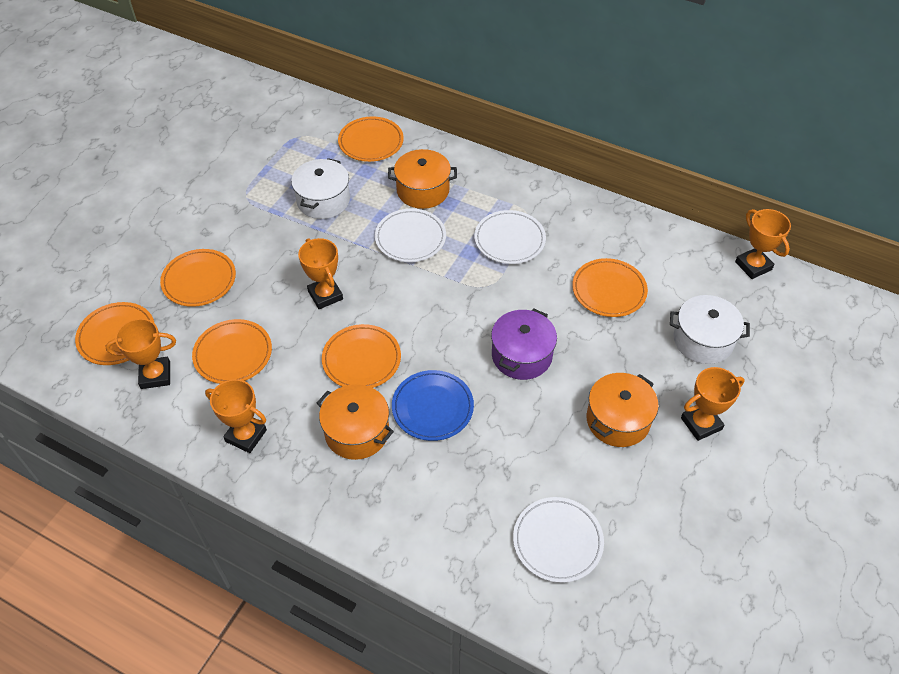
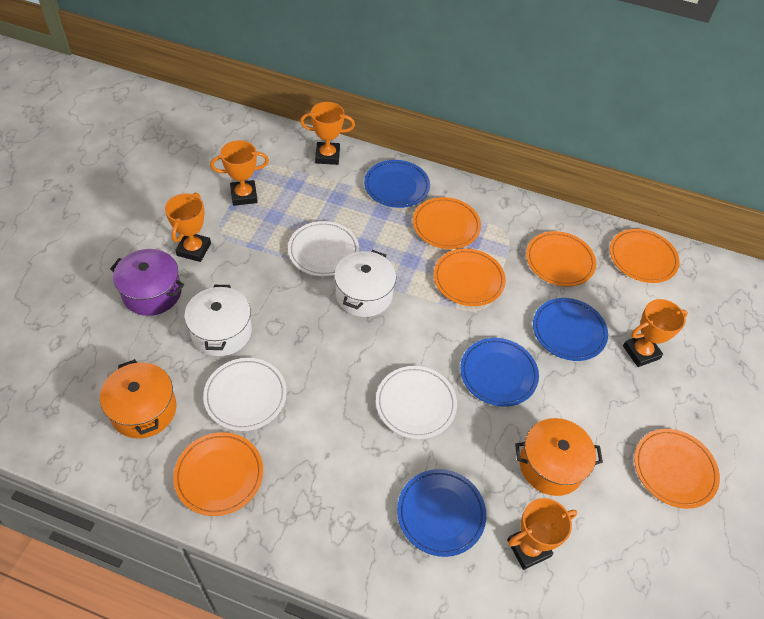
blue plate: [392,370,474,441] = 1 -> [364,160,430,208] [397,469,486,557] [460,338,539,407] [533,298,608,361] = 4
orange pot: [317,384,394,460] [388,149,457,209] [586,373,659,447] = 3 -> [100,359,176,439] [515,418,603,496] = 2

